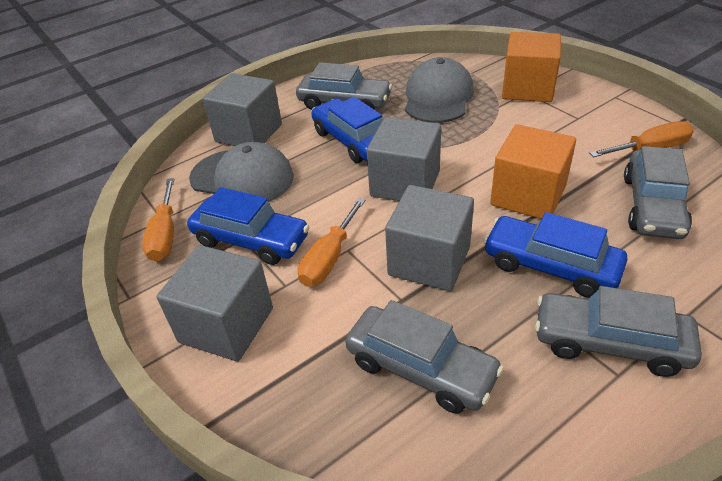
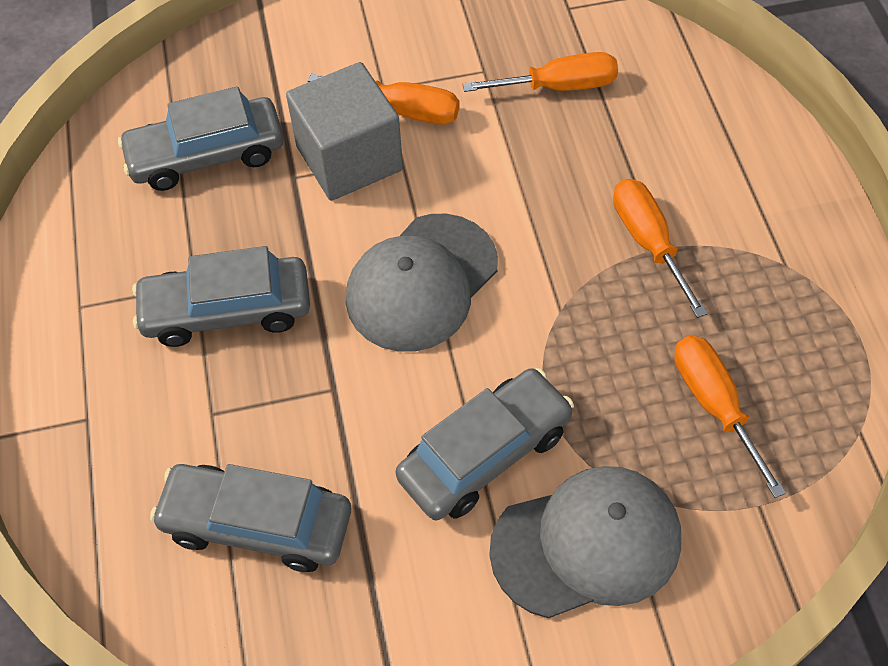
blue car: [187,187,309,265] [311,97,383,163] [483,212,628,298] = 3 -> none = 0
grey cube: [157,245,273,361] [203,73,282,146] [366,117,441,201] [385,185,474,291] = 4 -> [286,62,403,201] = 1
orange cube: [490,124,576,219] [502,32,561,102] = 2 -> none = 0
orange screwdriver: [142,178,174,262] [298,198,366,287] [589,121,694,157] = 3 -> [308,73,460,125] [463,52,618,92] [613,179,708,318] [674,336,786,498] = 4

